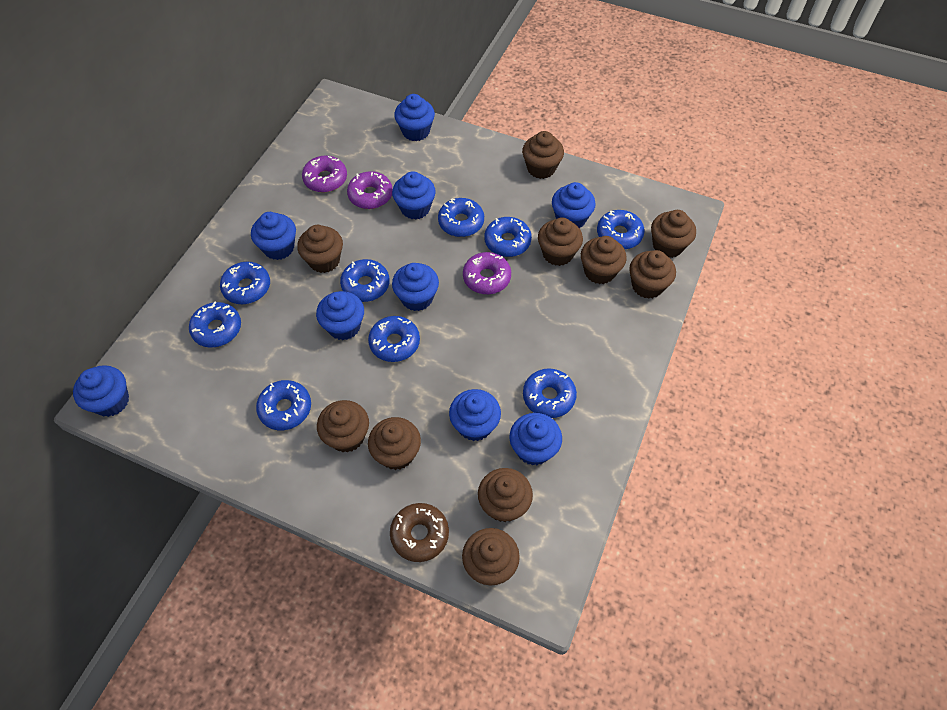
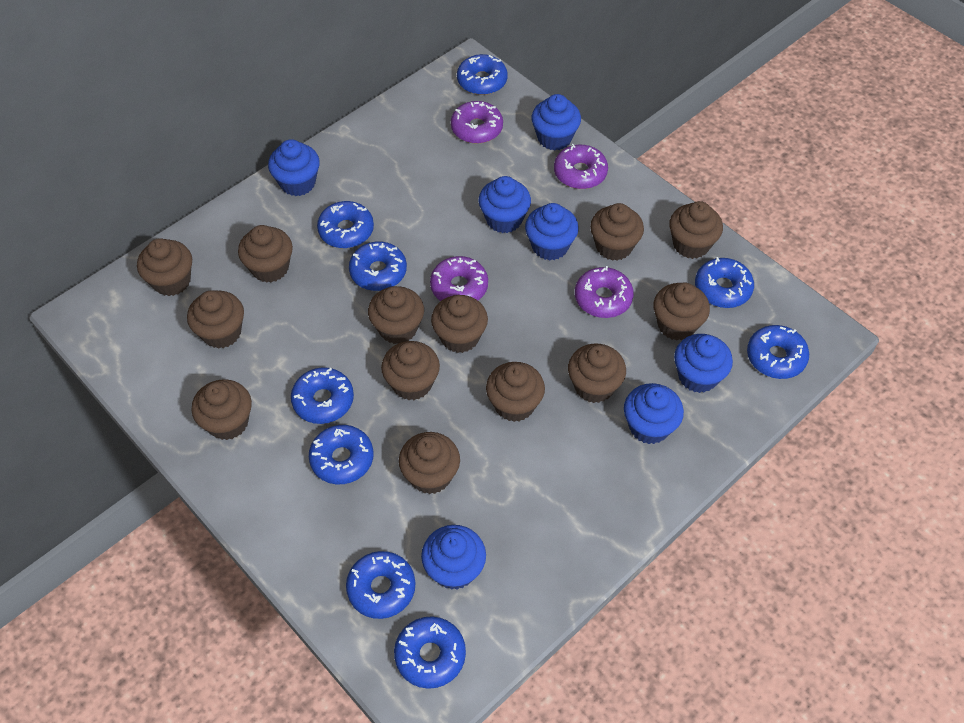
blue cupcake: [73,365,129,417] [251,212,296,260] [316,291,364,340] [392,171,436,220] [392,263,439,311] [394,94,435,141] [449,389,501,441] [509,413,562,466] [552,182,596,228] = 9 -> [268,139,320,196] [421,525,486,590] [479,176,531,233] [525,203,579,261] [531,94,581,150] [624,383,684,444] [674,334,733,393] = 7
brown cupcake: [297,225,343,273] [317,400,369,453] [368,417,421,470] [462,528,520,585] [478,468,533,522] [522,131,564,179] [538,217,583,266] [581,236,627,284] [629,250,676,299] [651,210,696,258] = 10 -> [137,238,192,296] [187,290,244,349] [191,379,252,440] [238,225,293,283] [368,286,424,344] [381,341,440,400] [399,432,460,494] [431,295,488,353] [486,362,545,422] [568,343,626,403] [590,203,644,261] [653,283,710,341] [669,201,723,259] = 13
brown donut: [390,503,449,562] = 1 -> none = 0
purple donut: [302,156,347,192] [347,171,393,209] [463,252,511,294] = 3 -> [430,256,488,301] [451,101,503,144] [554,144,608,189] [575,266,634,318] = 4

